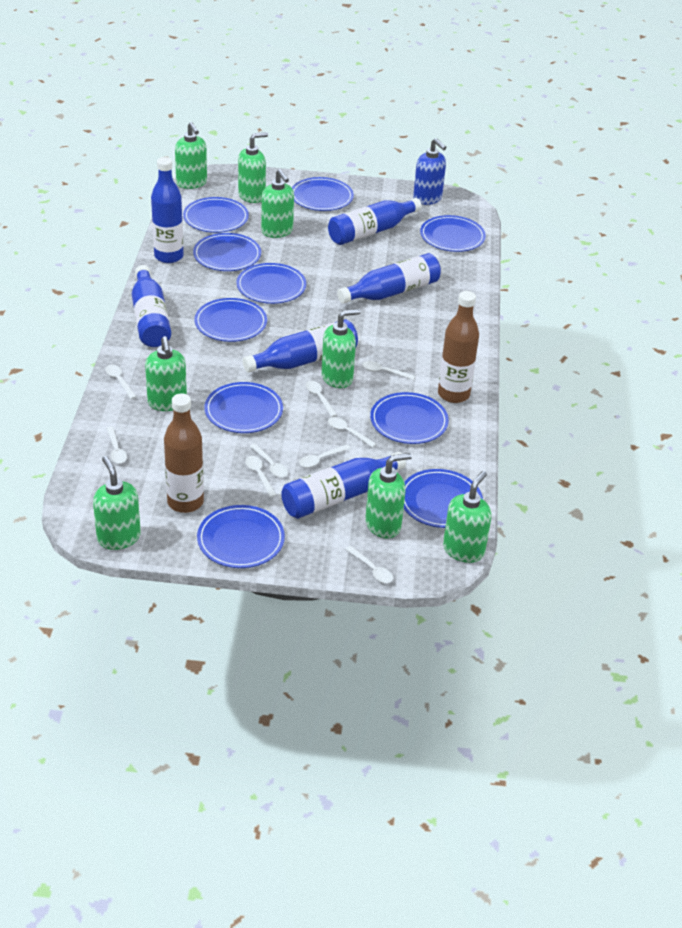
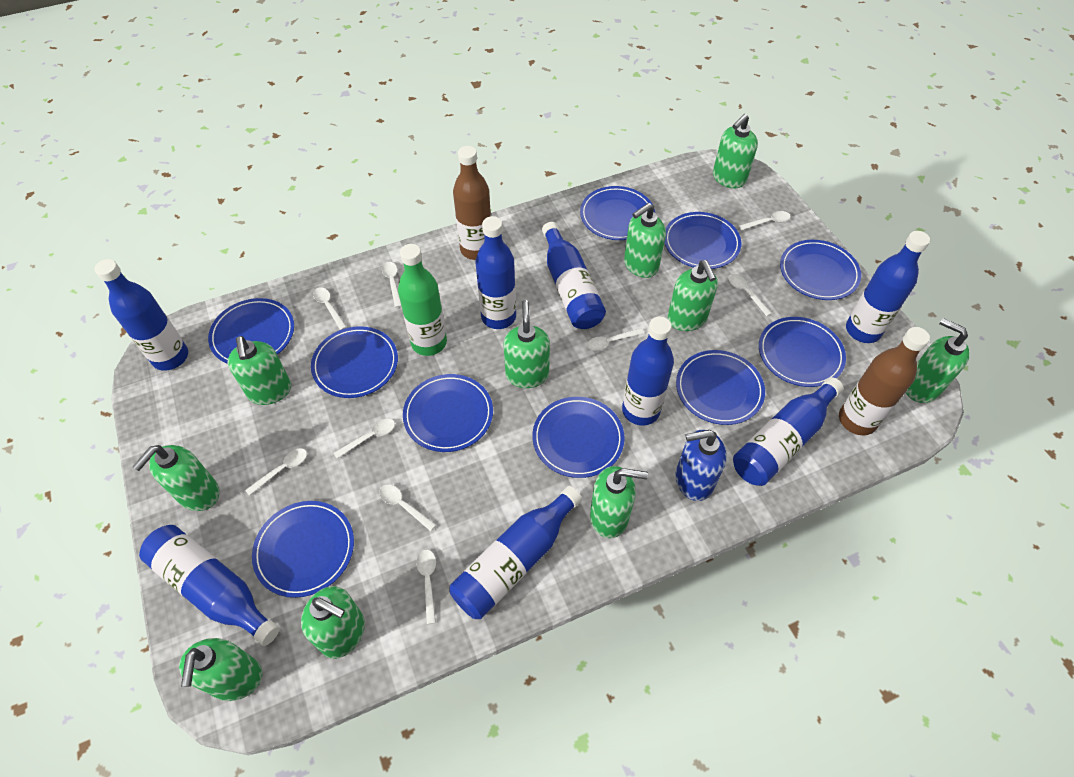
blue bottle: [132,265,171,347] [151,157,184,263] [243,319,358,372] [281,452,406,519] [328,198,422,245] [337,253,441,303] = 6 -> [95,259,188,371] [139,525,280,646] [449,486,582,619] [475,216,516,329] [542,222,606,329] [622,317,674,426] [733,377,843,486] [846,231,930,343] = 8
green bottle: none = 0 -> [398,244,447,356] = 1
green soap dispenser: [93,456,141,550] [145,336,187,411] [175,122,207,189] [238,132,268,203] [261,169,294,238] [321,309,361,388] [365,453,412,539] [443,471,492,563] = 8 -> [133,445,220,511] [179,638,262,701] [228,336,291,405] [301,586,365,659] [504,300,550,388] [590,466,648,538] [624,203,666,278] [668,260,718,331] [713,114,758,188] [906,318,970,403] = 10

